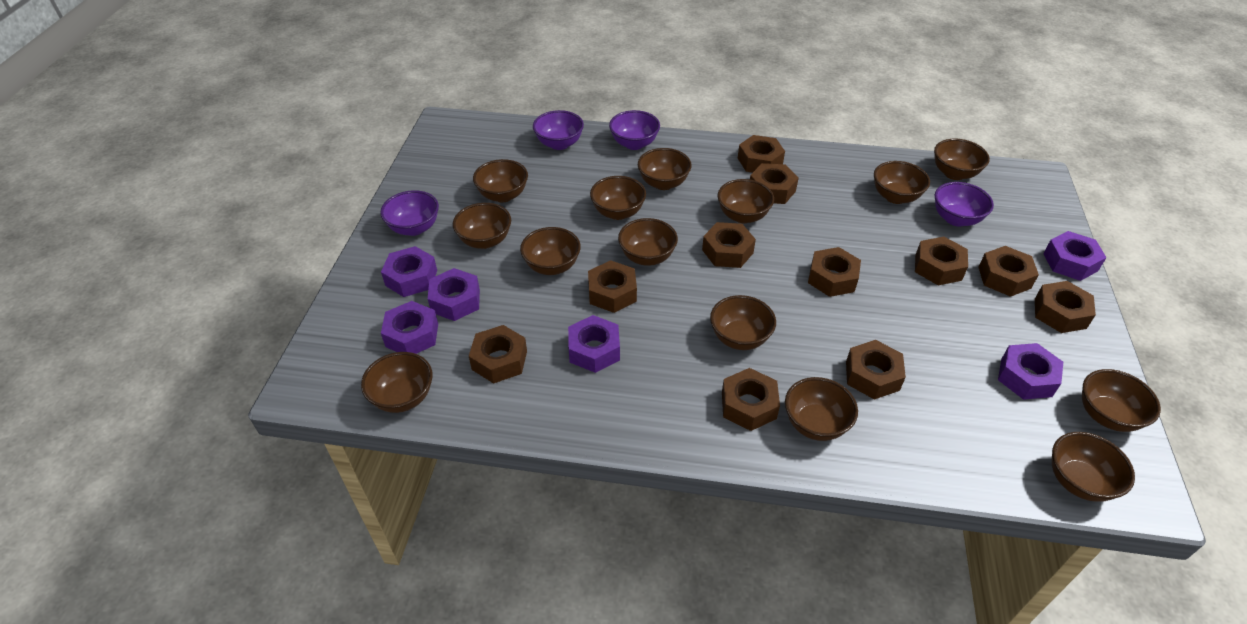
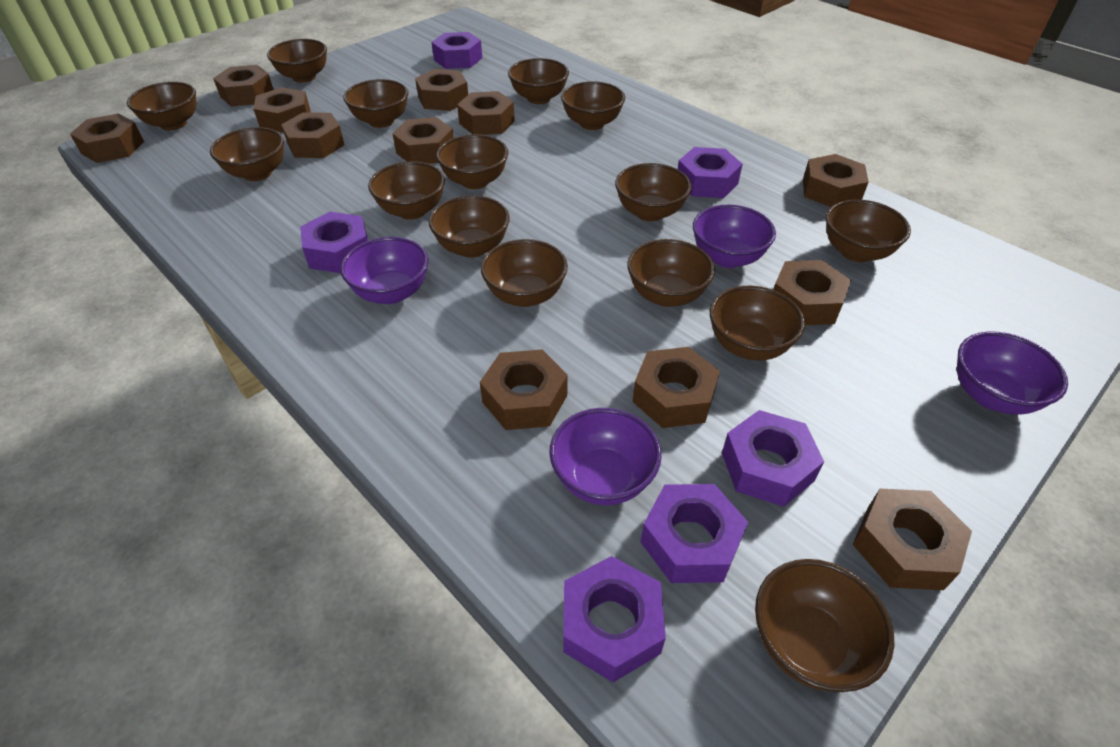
brown bowl: [361,352,433,413] [453,203,511,249] [473,159,528,202] [520,227,581,275] [590,176,646,220] [618,218,678,266] [638,148,692,190] [710,295,776,350] [718,179,774,223] [785,377,858,441] [874,161,930,204] [934,139,990,180] [1052,432,1135,502] [1082,369,1161,432] = 14 -> [127,82,196,130] [210,127,284,181] [267,39,327,83] [343,79,409,128] [368,161,445,220] [429,195,510,258] [436,134,508,189] [481,239,568,307] [508,58,569,104] [561,81,625,130] [615,163,692,221] [627,239,715,307] [710,286,805,361] [755,559,894,692] [826,199,911,262] = 15
brown nut: [469,325,527,384] [588,260,637,313] [702,222,756,268] [722,368,780,431] [738,135,785,173] [750,163,799,204] [808,247,861,297] [846,340,906,400] [915,237,968,285] [978,246,1039,297] [1035,281,1096,333] = 11 -> [70,114,144,163] [213,65,274,107] [253,87,311,133] [281,112,344,158] [392,117,454,164] [415,69,468,111] [457,91,515,135] [480,350,568,430] [632,347,720,428] [773,260,851,325] [803,154,869,207] [853,489,972,590] = 12

